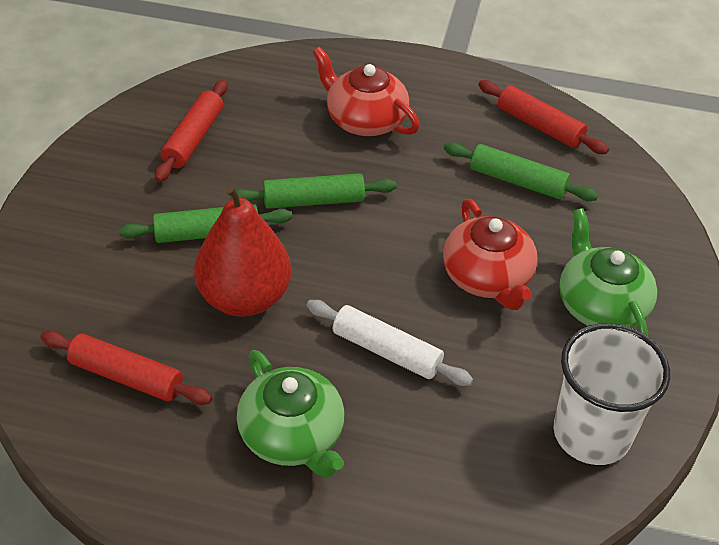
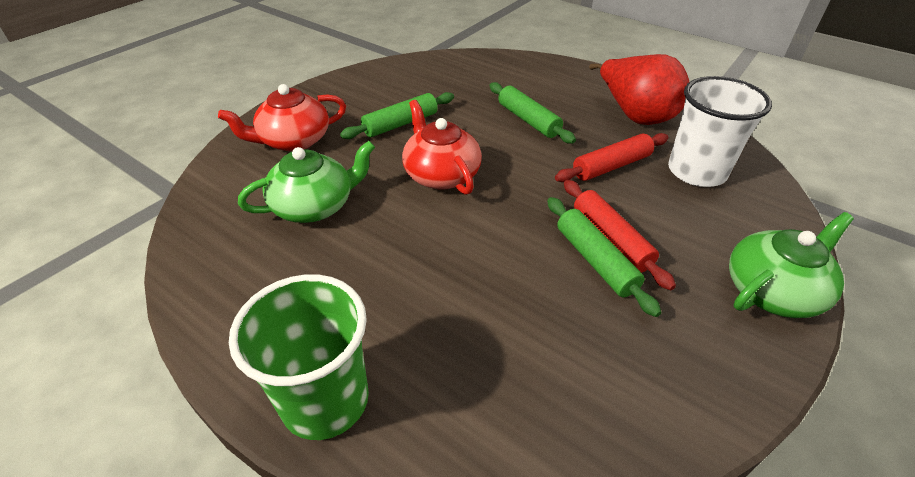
green cup: none = 0 -> [229,274,369,440] = 1
red rolling pin: [40,331,212,405] [155,80,228,182] [478,80,609,154] = 3 -> [555,133,668,182] [564,180,676,290] = 2
white rolling pin: [307,300,473,386] = 1 -> none = 0

